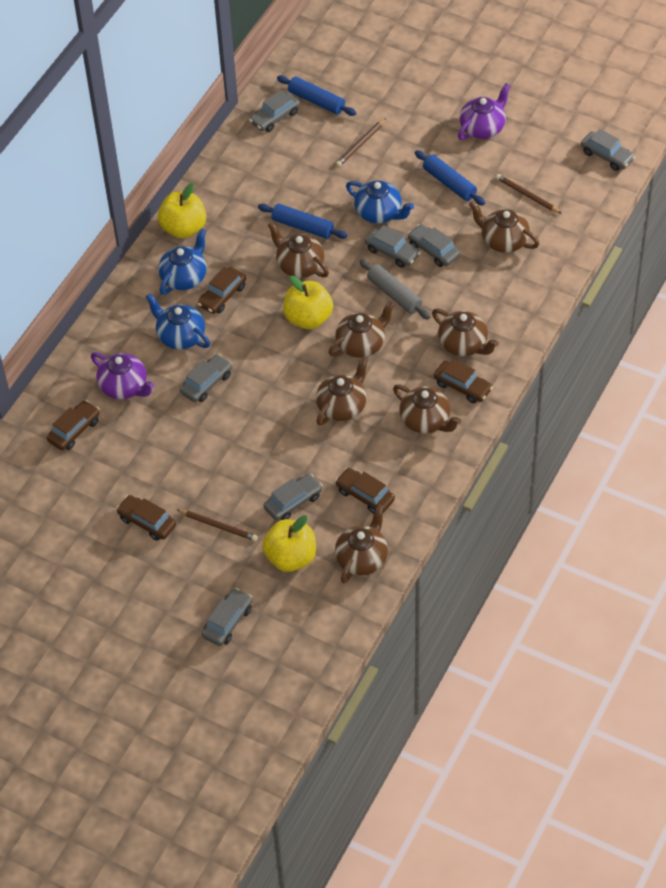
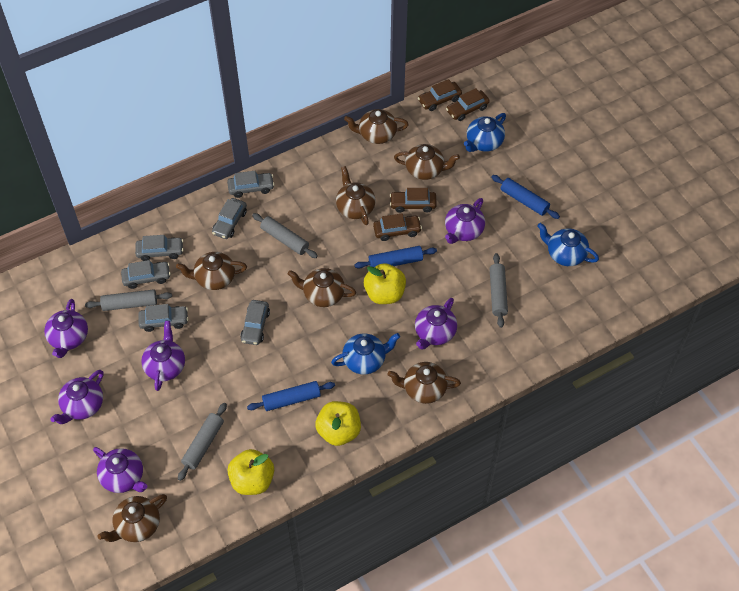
brown car: [47,400,100,451] [116,495,176,541] [198,267,246,314] [335,468,395,514] [434,359,493,403] = 5 -> [373,213,422,241] [390,188,437,213] [418,79,462,111] [446,88,490,121] = 4
brown pencil: [176,509,258,541] [336,118,386,167] [496,174,561,213] = 3 -> none = 0
grey car: [180,354,232,402] [202,588,252,646] [249,90,300,132] [263,474,323,521] [365,225,421,268] [408,224,460,267] [581,129,635,171] = 7 -> [121,260,171,289] [135,235,183,261] [138,304,188,332] [212,198,247,239] [227,171,275,198] [240,300,270,345] = 6
grey rolling pin: [359,259,430,319] = 1 -> [85,289,172,311] [178,403,227,481] [252,213,318,258] [490,253,508,328] = 4
purple teapot: [91,352,155,399] [458,83,510,140] = 2 -> [44,299,88,358] [50,370,103,424] [93,447,148,493] [141,321,185,391] [415,298,457,350] [445,198,485,244] = 6

